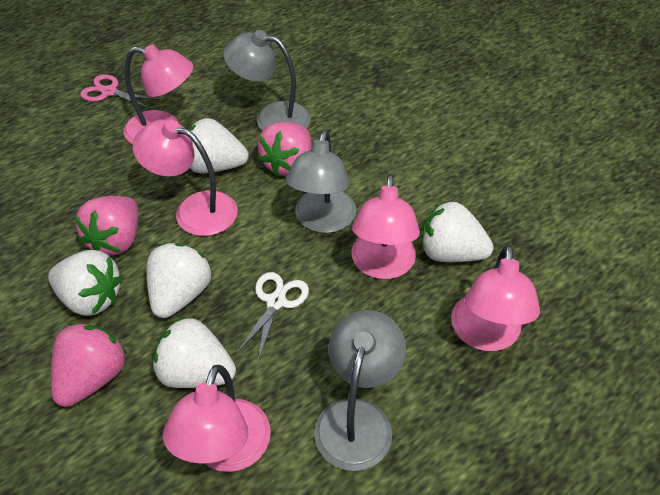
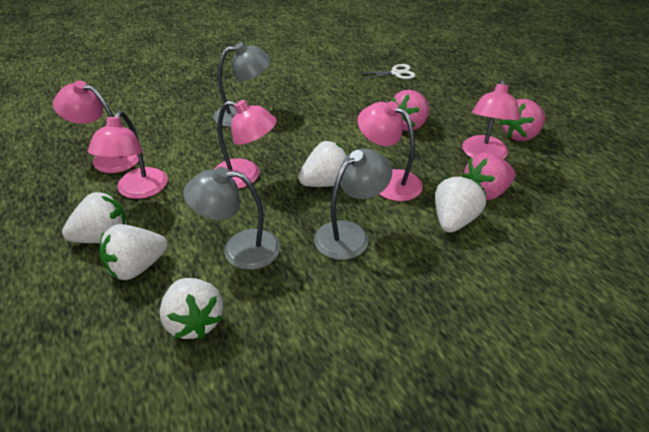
pink scissors: [80,74,160,109] = 1 -> none = 0

